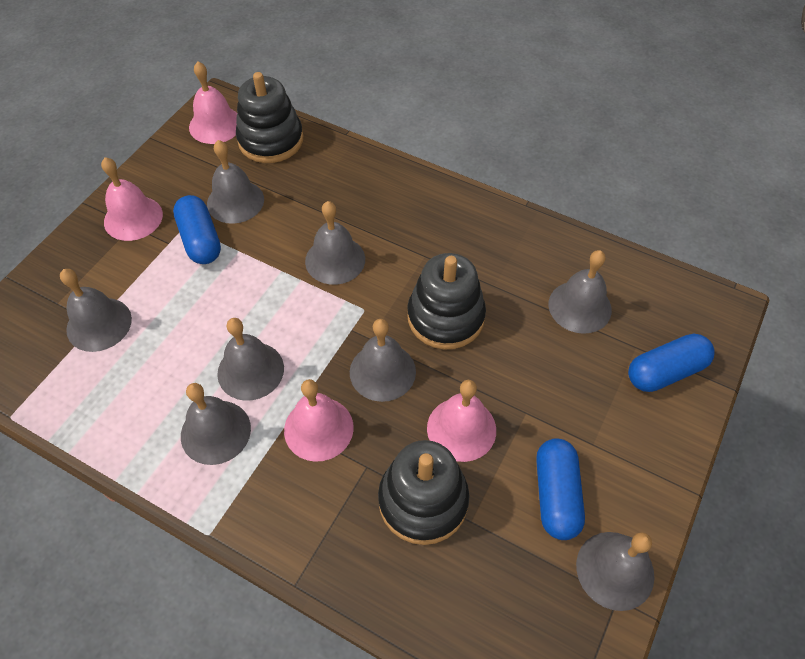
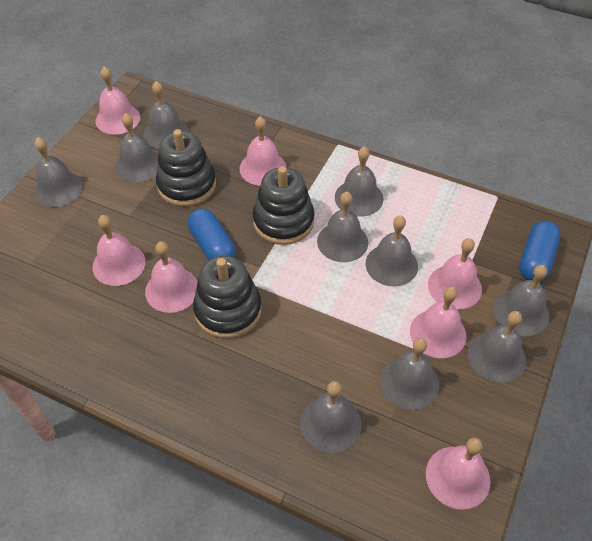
blue capsule: [173,195,221,264] [536,438,585,540] [628,334,715,392] = 3 -> [188,208,236,260] [519,221,561,281] = 2
grey bell: [60,269,132,352] [181,383,251,465] [207,140,264,224] [217,318,284,401] [305,201,365,285] [350,319,416,402] [548,250,612,334] [576,532,655,611] = 8 -> [34,137,83,207] [115,113,158,182] [144,81,189,149] [300,381,362,453] [317,192,368,262] [335,146,384,217] [366,216,418,287] [380,338,439,410] [468,311,526,383] [493,265,549,336] = 10
pink bell: [101,157,163,241] [189,62,237,144] [284,379,354,462] [427,380,496,462] = 4 -> [92,215,146,286] [96,67,140,135] [145,241,198,313] [239,116,286,186] [410,287,467,358] [426,438,491,510] [428,238,482,310] = 7

